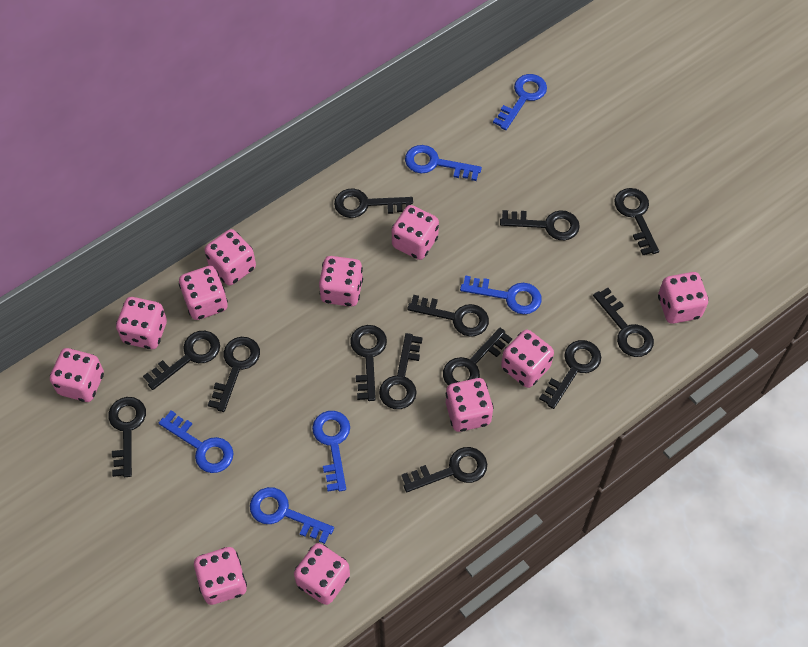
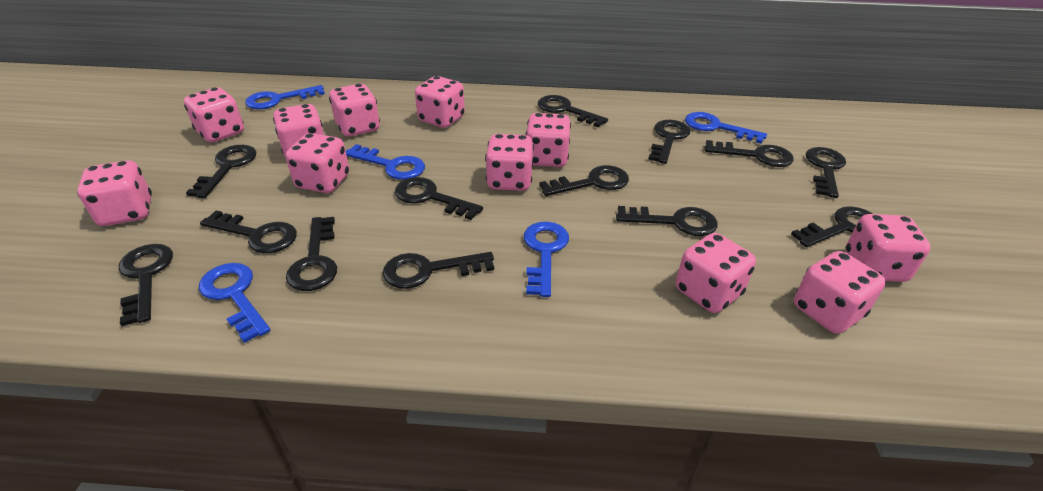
blue key: [159,410,233,473] [250,487,334,544] [312,411,350,492] [405,145,482,181] [460,275,542,314] [493,74,547,130] = 6 -> [199,263,270,343] [245,85,325,109] [346,144,425,180] [524,221,569,297] [685,112,767,144] = 5

